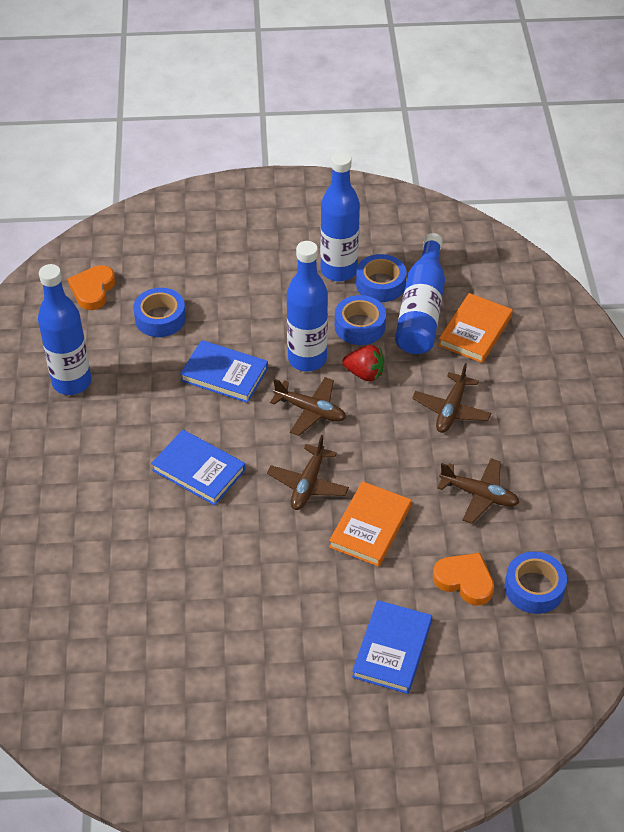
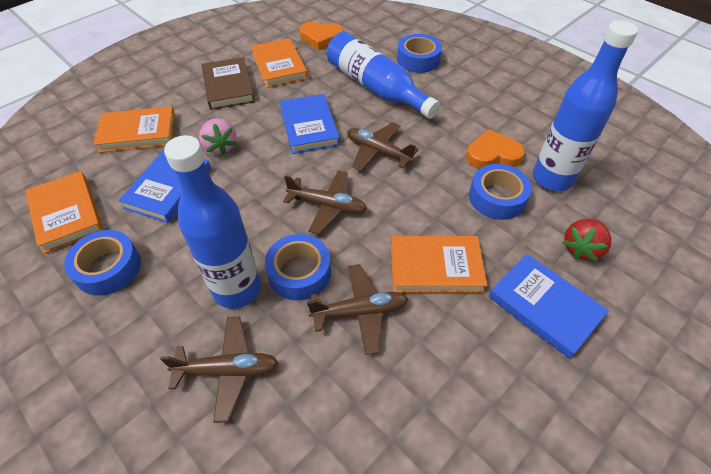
blue bottle: [38,264,91,395] [287,241,328,371] [320,152,360,281] [395,233,445,354] = 4 -> [164,135,261,309] [327,32,440,119] [533,21,638,191] = 3
brown book: none = 0 -> [201,57,255,110] = 1
orange book: [329,481,411,567] [438,293,513,363] = 2 -> [25,171,103,254] [93,106,175,153] [251,38,308,88] [391,236,487,293] = 4
pink strawberry: none = 0 -> [199,118,237,155] = 1

